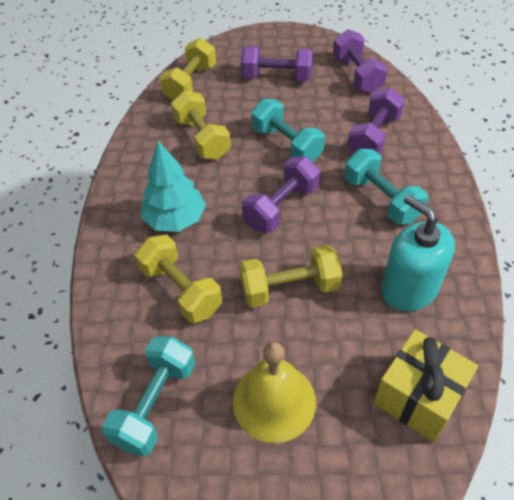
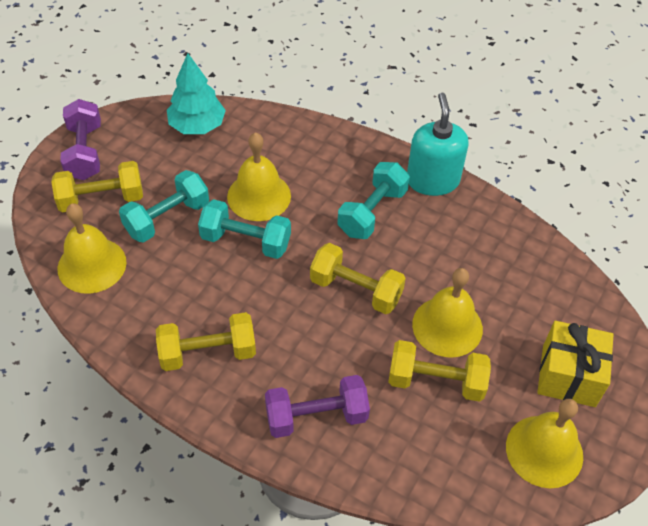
purple dumbbell: [241,46,313,81] [242,157,320,233] [333,29,388,94] [347,87,405,154] = 4 -> [60,99,101,180] [265,375,370,438] = 2
yellow bell: [233,342,316,443] = 1 -> [58,203,126,294] [227,132,291,221] [412,268,483,358] [506,399,583,488] = 4

